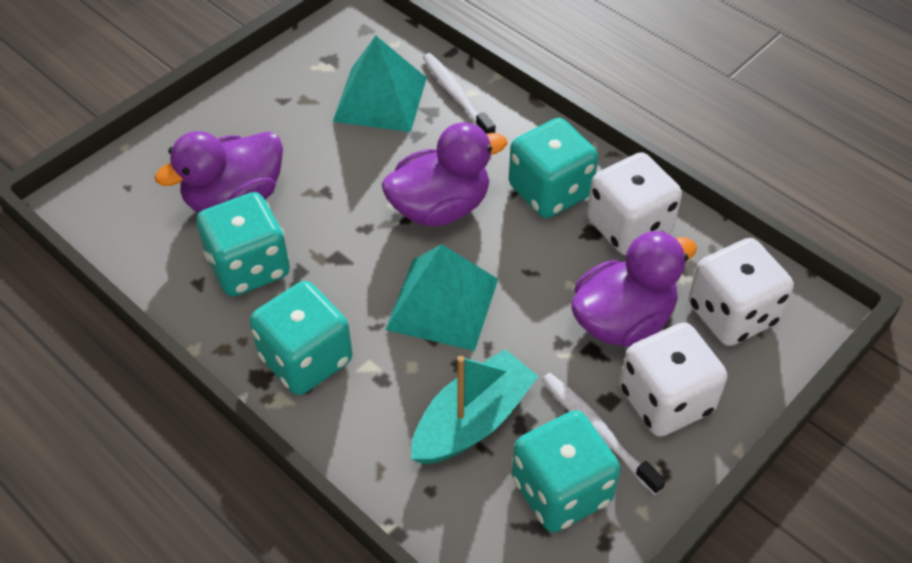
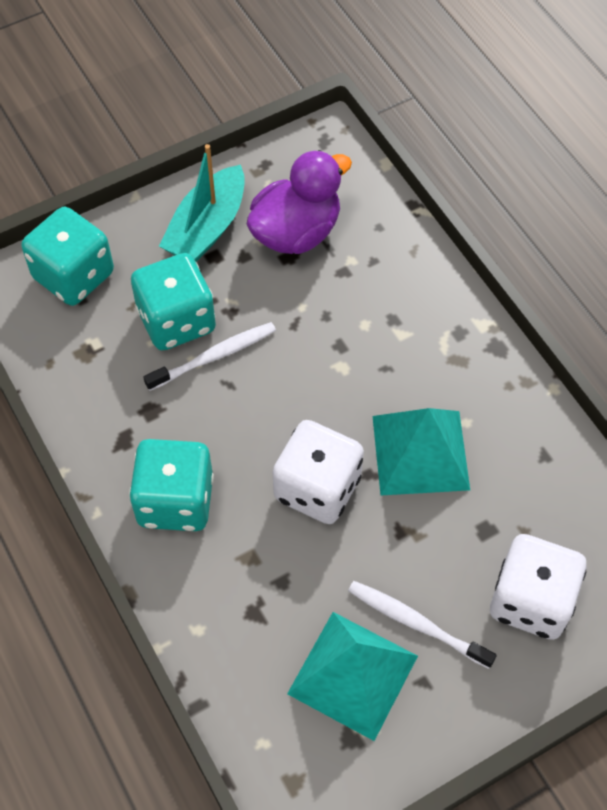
purple duck: [155,131,283,213] [382,122,507,226] [571,231,697,347] = 3 -> [246,150,352,254] = 1
turquoise dice: [197,192,290,297] [250,281,352,395] [509,118,598,218] [512,410,621,532] = 4 -> [21,207,114,306] [129,439,214,531] [131,253,216,350] = 3
white dice: [587,152,682,255] [620,322,727,437] [688,238,794,346] = 3 -> [273,420,364,524] [490,534,587,640] = 2

